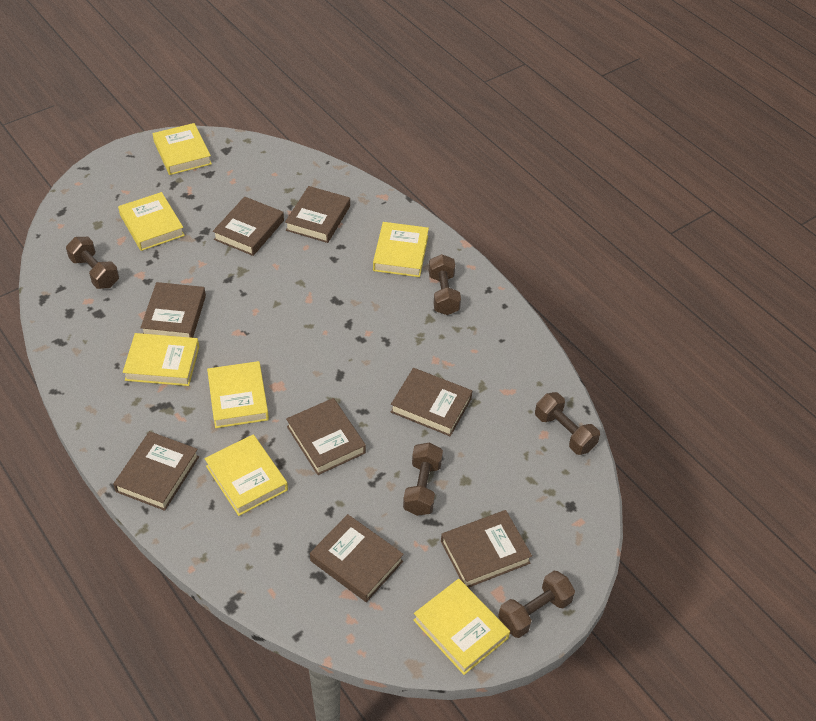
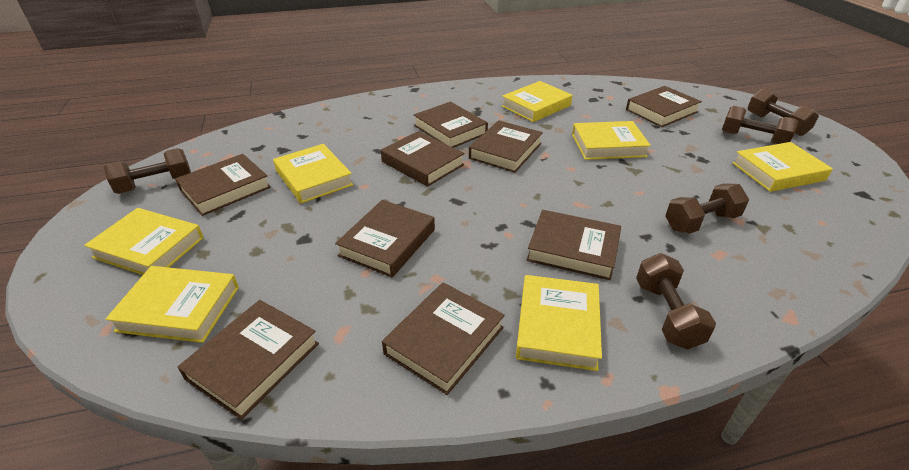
brown book: [113,431,199,511] [140,282,206,338] [213,197,284,256] [285,186,350,243] [286,398,366,475] [310,514,404,602] [391,368,472,436] [441,510,532,588] = 8 -> [175,154,271,216] [177,300,319,420] [335,200,435,277] [381,131,465,187] [382,282,505,395] [414,102,488,148] [469,120,543,173] [526,210,621,280] [626,86,702,127] = 9

